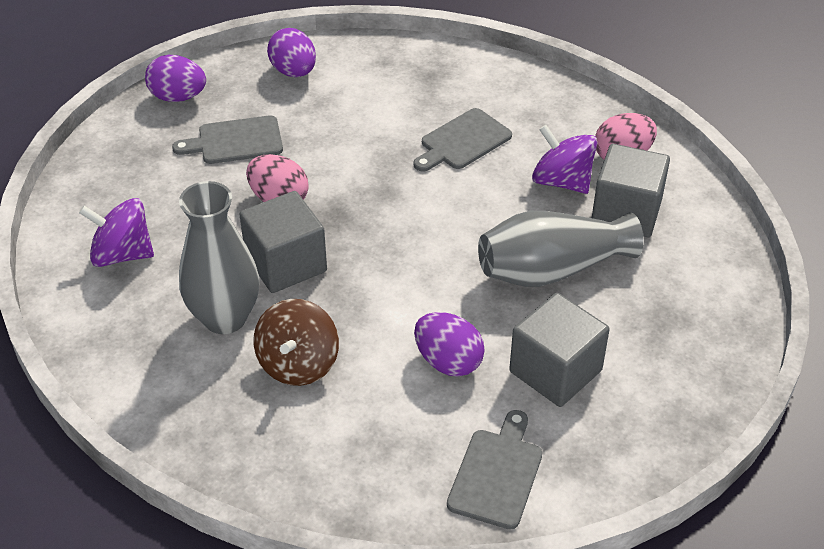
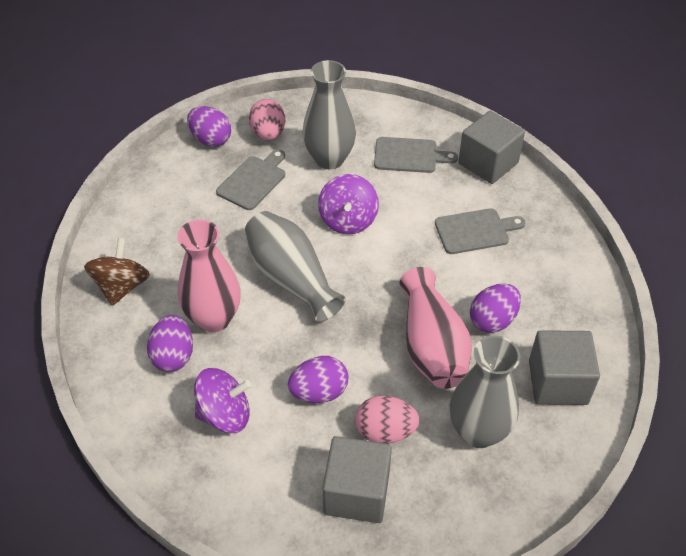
grey vase: [179,181,259,334] [478,211,644,287] = 2 -> [245,211,346,322] [302,60,356,169] [450,335,520,448] = 3
pink vase: none = 0 -> [177,220,241,332] [400,267,472,389] = 2
purple egg: [145,55,206,102] [267,28,316,77] [414,312,485,377] = 3 -> [147,315,193,372] [187,106,231,147] [288,356,349,403] [470,283,521,333] = 4

